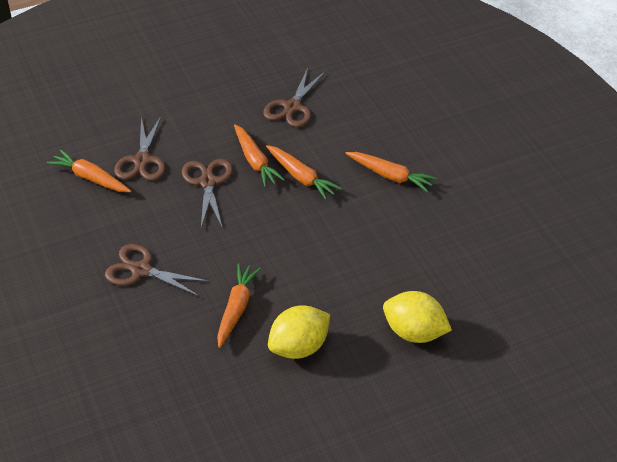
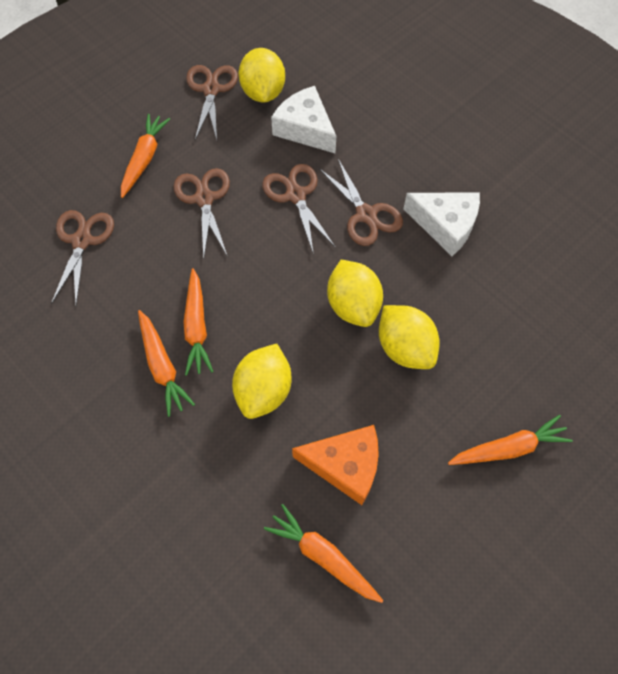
brown scissors: [105,244,210,297] [114,116,165,181] [182,159,233,229] [263,68,325,127] = 4 -> [51,210,114,305] [174,168,230,260] [186,65,238,140] [262,164,336,255] [319,159,403,246] = 5
orange cheese: none = 0 -> [292,425,379,505] = 1
white cheese: none = 0 -> [271,86,336,154] [403,192,480,256] = 2
yellow lemon: [268,305,330,359] [383,291,452,343] = 2 -> [232,344,291,419] [239,48,285,102] [327,260,383,327] [379,305,440,369] = 4

